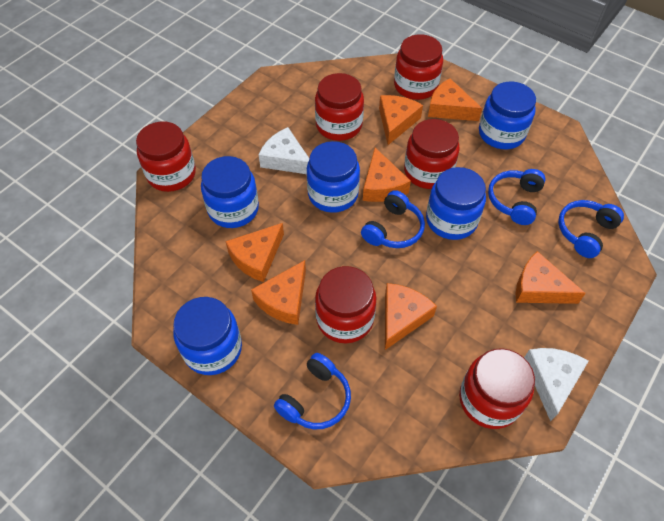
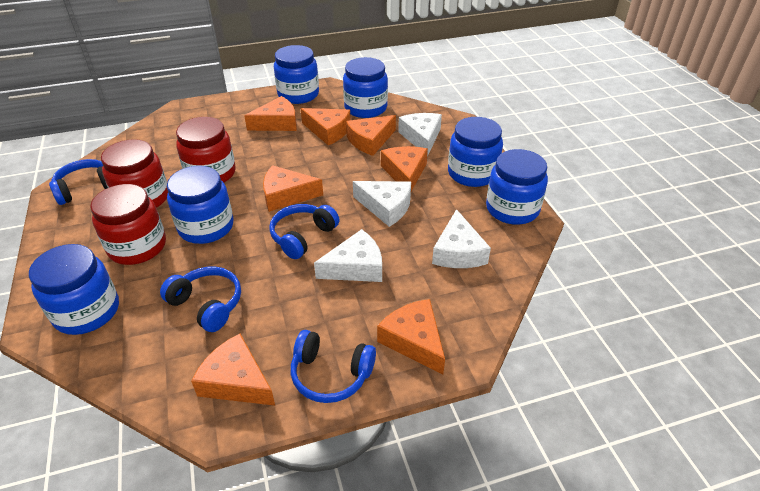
blue jar: [173,297,242,375] [201,156,259,228] [307,141,360,213] [426,167,486,240] [479,82,536,149] = 5 -> [29,244,119,335] [167,166,234,244] [274,45,319,104] [343,57,388,118] [448,117,503,187] [486,149,548,225] = 6
red jar: [136,121,196,192] [315,73,364,141] [315,266,376,344] [394,34,443,100] [404,119,460,189] [459,348,535,429] = 6 -> [90,184,166,265] [101,139,168,208] [176,117,236,183] = 3
white cheese: [259,127,309,174] [524,348,589,422] = 2 -> [314,229,382,282] [353,181,411,227] [398,113,442,157] [432,209,491,268] = 4

